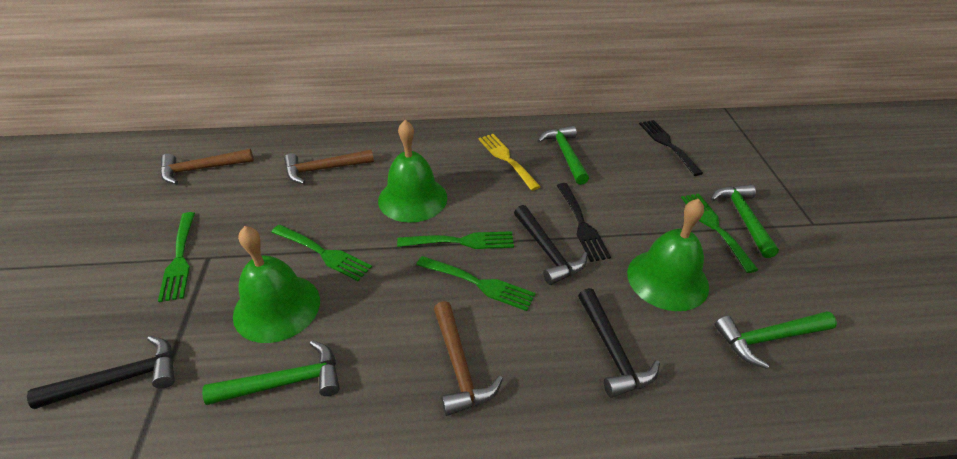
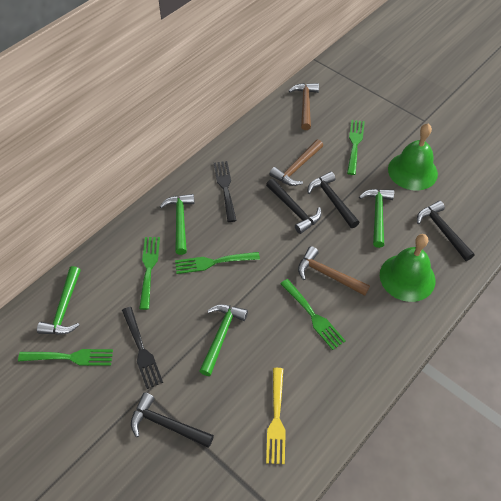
black hammer: [27,336,175,409] [514,205,587,285] [578,288,660,398] = 3 -> [131,392,214,448] [266,179,321,234] [307,171,360,228] [417,201,475,261] = 4
green bell: [233,226,320,343] [378,120,447,223] [627,199,709,311] = 3 -> [380,234,436,302] [388,124,438,191] = 2

